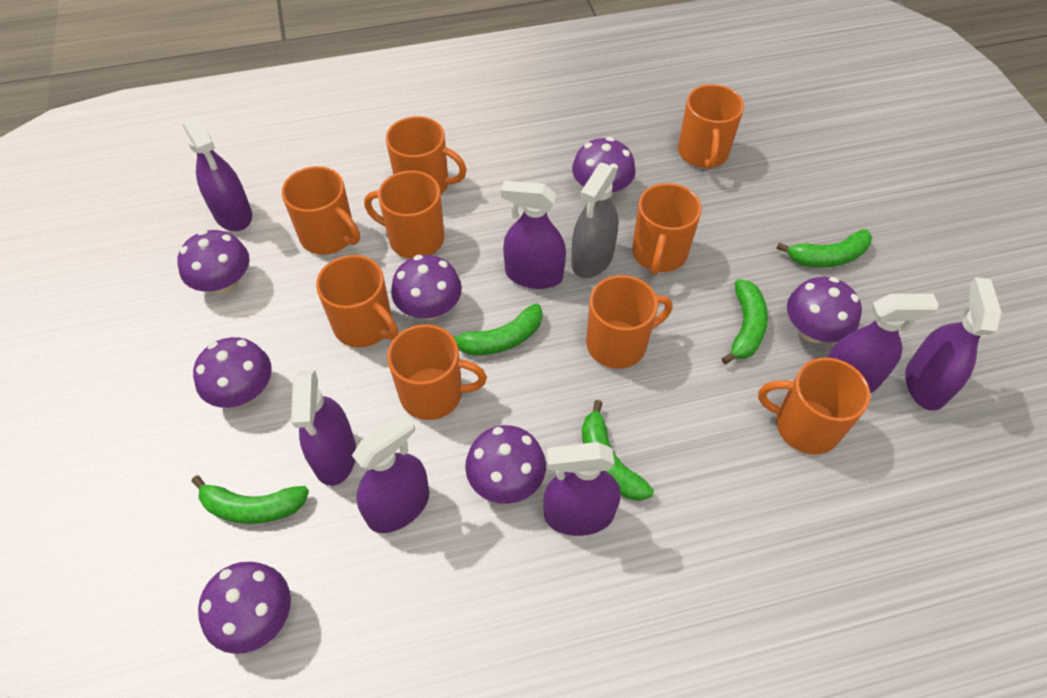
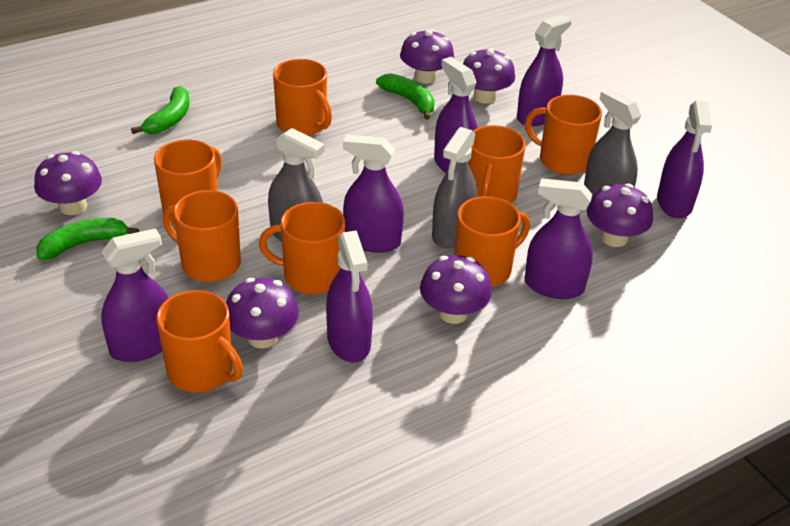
green banana: [192,476,309,524] [453,304,543,355] [582,400,654,501] [722,279,768,364] [776,229,872,268] = 5 -> [36,218,139,260] [131,86,189,134] [376,73,435,120] = 3
grey spray bottle: [571,163,619,278] = 1 -> [268,128,325,242] [432,127,477,248] [584,89,641,199] = 3
orange mug: [282,166,360,255] [316,255,398,348] [364,171,444,259] [386,116,467,195] [387,324,487,420] [586,275,673,369] [632,183,702,275] [678,84,744,169] [758,358,870,454] = 9 -> [154,139,222,224] [156,290,243,393] [163,190,241,282] [259,202,345,294] [273,59,332,136] [454,196,530,287] [468,125,526,204] [525,95,602,175] = 8
purple mushroom: [178,230,249,294] [193,337,272,408] [198,562,291,654] [391,255,462,320] [465,425,546,504] [572,137,636,198] [787,277,862,343] = 7 -> [34,151,102,215] [226,278,299,349] [400,29,454,84] [420,255,492,324] [463,48,515,104] [587,183,653,247] = 6

